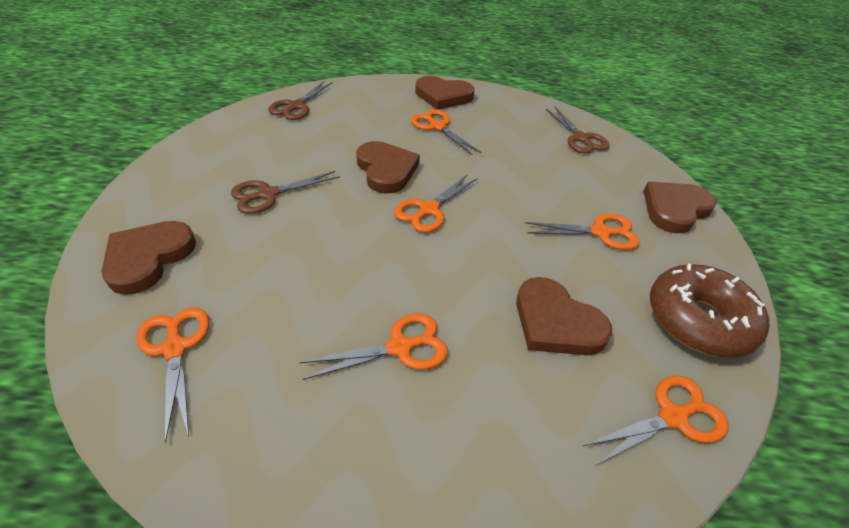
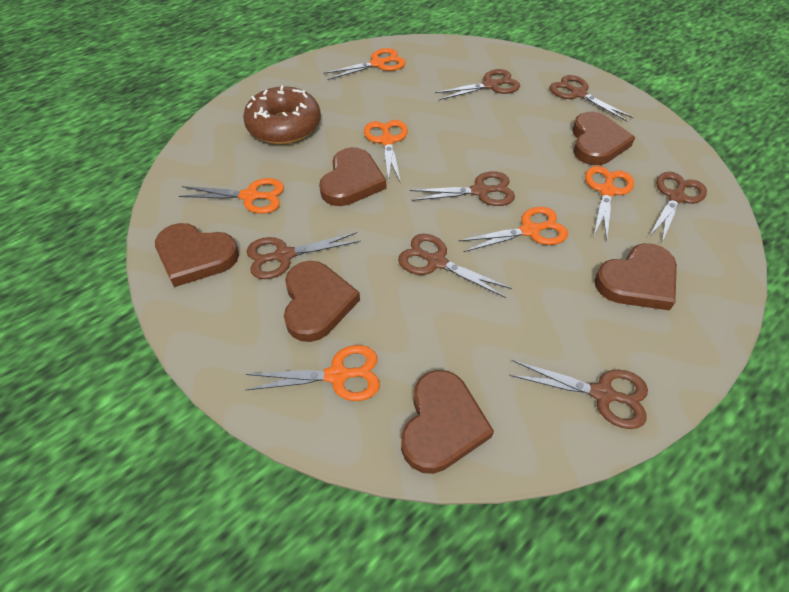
brown heart: [101,221,196,295] [356,141,420,194] [415,76,474,110] [516,277,612,355] [643,182,717,233] = 5 -> [155,223,239,287] [284,261,360,342] [319,147,386,206] [401,370,494,474] [572,112,635,165] [594,243,677,311] = 6
brown scissors: [231,171,340,214] [268,81,333,120] [546,107,610,154] = 3 -> [247,232,361,279] [398,234,512,298] [410,171,515,206] [435,69,520,100] [509,360,648,429] [550,75,633,122] [648,172,707,244] = 7

